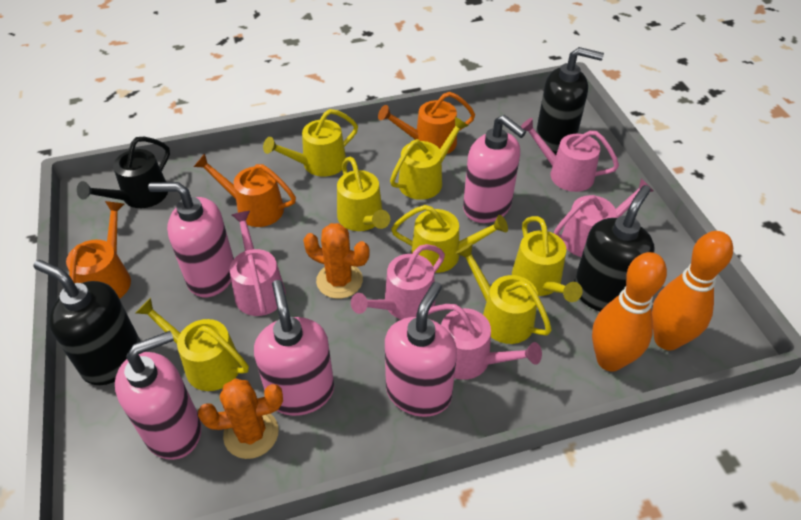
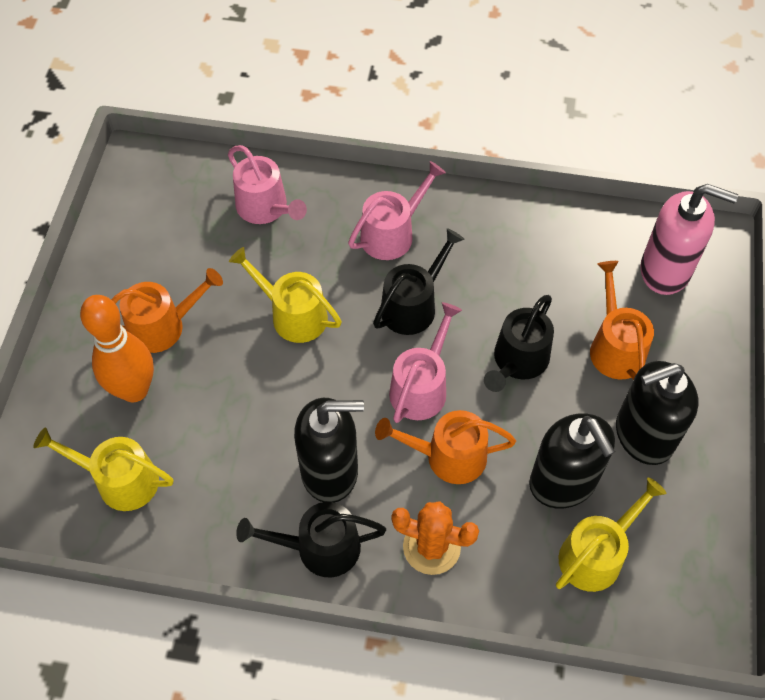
black watering can: [77,137,170,208] = 1 -> [236,502,386,577] [373,228,464,335] [484,295,554,392] = 3
orange bowling pin: [592,252,667,371] [652,231,733,350] = 2 -> [80,295,154,402] = 1
orange cactus: [198,379,283,459] [303,223,370,299] = 2 -> [391,502,479,575] = 1
pink soap dispenser: [115,331,202,460] [148,182,234,297] [254,280,334,416] [385,282,457,417] [463,115,526,223] = 5 -> [640,184,738,295] = 1
pink watering can: [230,211,286,316] [351,244,445,320] [428,304,542,380] [520,118,619,192] [554,178,653,257] = 5 -> [228,145,307,224] [348,161,446,260] [389,302,462,423] = 3
yellow watering can: [136,298,249,391] [263,109,358,176] [337,157,390,231] [390,117,468,200] [391,205,508,273] [456,243,552,344] [512,216,583,302] = 7 -> [33,427,173,511] [229,247,342,343] [556,478,667,592] = 3

